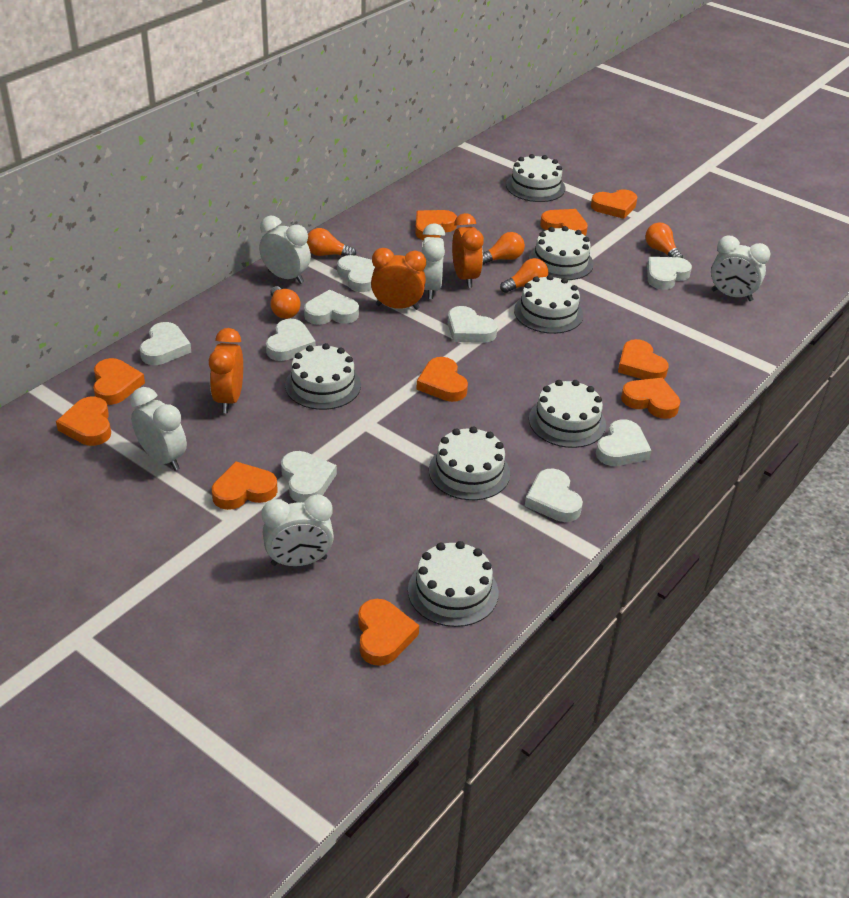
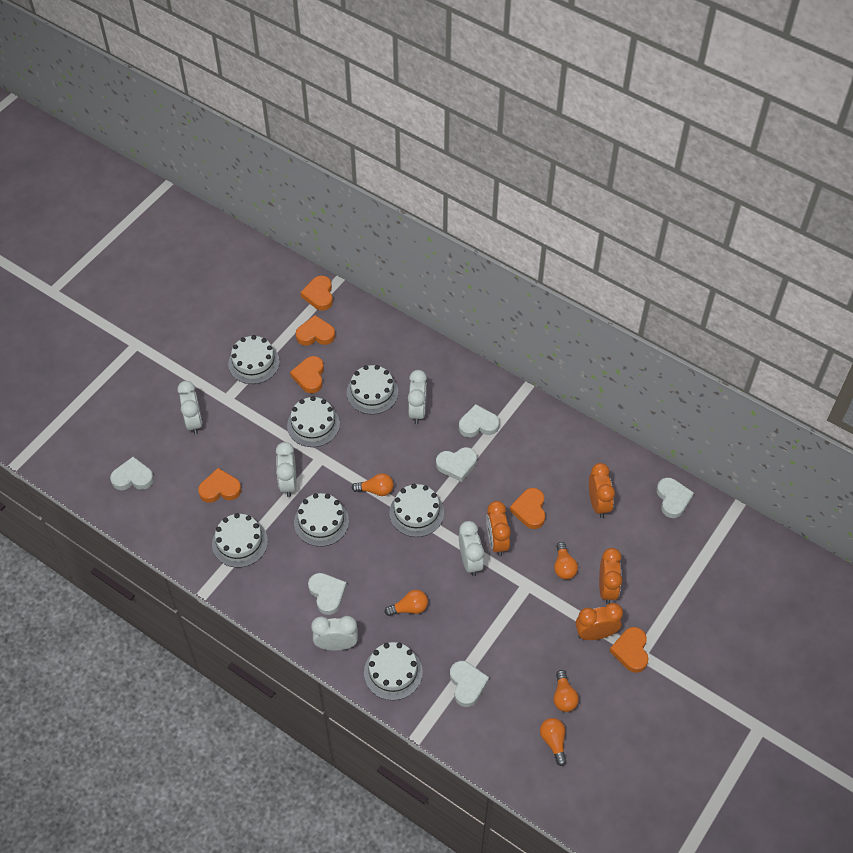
orange clock: [209,328,243,413] [371,248,426,310] [452,213,484,288] = 3 -> [486,501,511,556] [575,603,623,640] [589,463,615,518] [599,548,622,604] = 4
orange heart: [56,396,111,446] [93,358,145,405] [212,462,278,510] [358,599,419,666] [415,210,457,240] [416,357,468,402] [540,209,588,236] [591,189,637,219] [618,339,668,380] [621,378,680,419] = 10 -> [198,468,242,503] [290,356,324,393] [296,315,335,346] [300,276,333,310] [510,488,546,529] [610,627,649,673] = 6
white heart: [140,322,191,365] [266,319,316,361] [281,451,337,502] [304,289,359,325] [337,255,375,292] [448,306,498,343] [525,469,583,522] [596,419,651,466] [647,257,692,290] = 9 -> [110,457,154,490] [308,573,347,615] [436,447,477,482] [450,661,489,707] [459,404,500,437] [657,478,694,518] = 6

